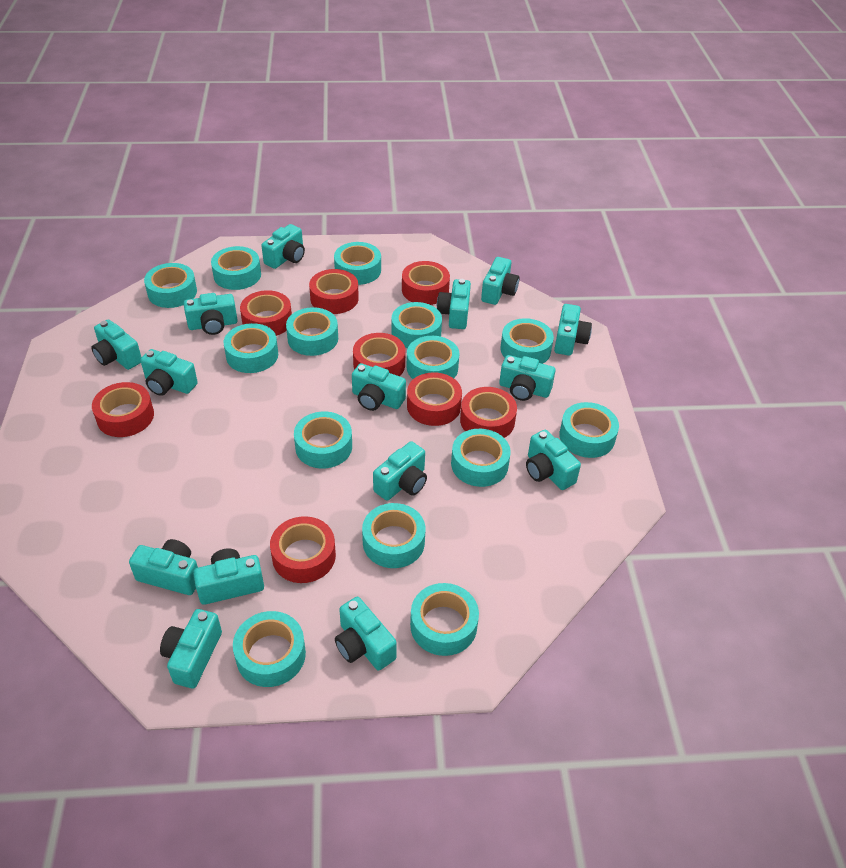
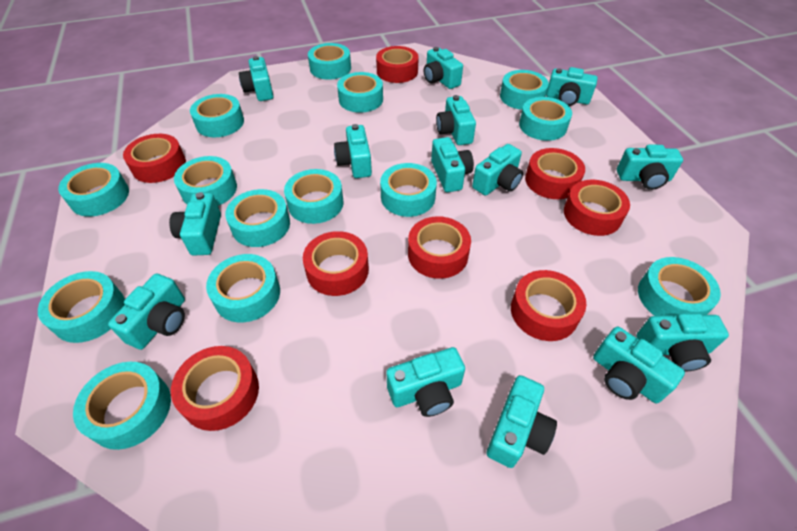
turquoise camera: [91,319,142,370] [129,539,198,595] [140,349,198,396] [160,609,222,689] [184,293,238,335] [193,548,264,605] [261,224,305,269] [335,597,397,671] [352,363,406,411] [373,441,427,501] [437,279,471,329] [481,257,520,305] [499,355,556,401] [526,430,581,490] [554,304,592,356] = 15 -> [108,274,185,350] [169,192,221,256] [239,56,273,101] [334,124,372,178] [386,347,465,417] [424,47,463,89] [431,137,474,192] [436,95,476,145] [472,144,523,196] [486,375,557,468] [546,67,598,106] [593,326,685,403] [617,145,683,190] [636,313,729,372] = 14

